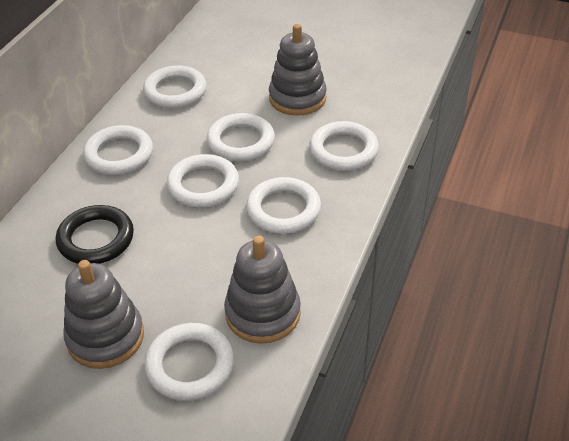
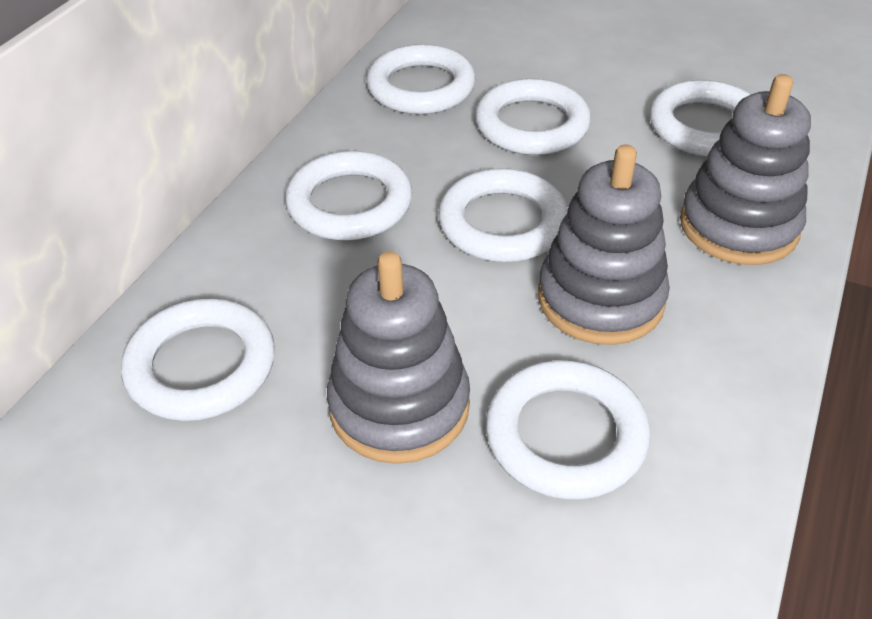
black ring: [56,205,134,264] = 1 -> none = 0

